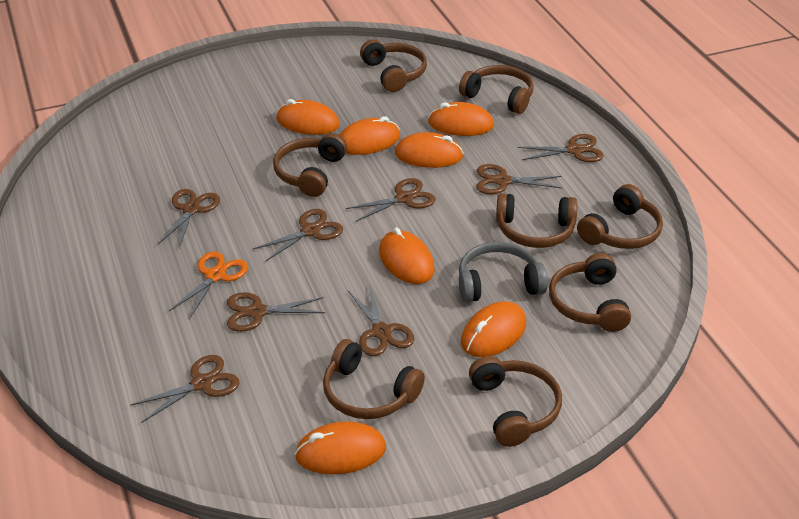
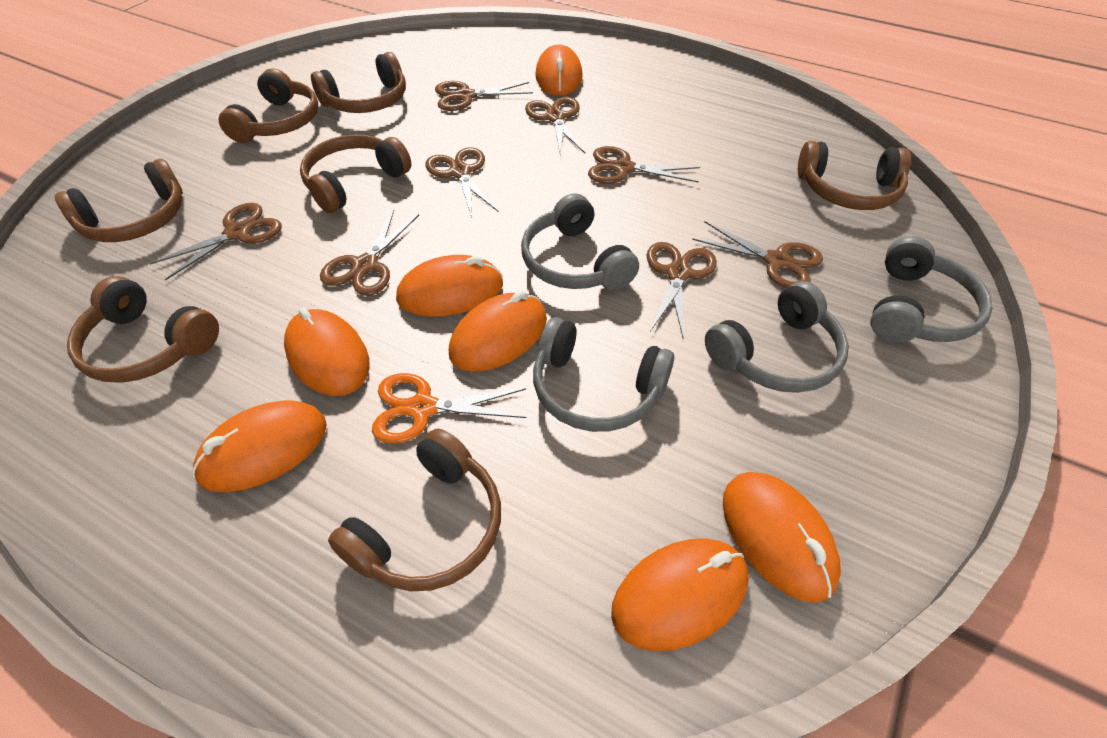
brown headphones: [273,133,347,197] [323,339,425,419] [360,40,427,92] [459,65,534,114] [469,356,562,447] [496,193,577,248] [549,253,631,332] [577,184,663,249] = 8 -> [55,159,183,242] [67,276,219,383] [219,69,318,143] [300,135,411,213] [311,52,406,113] [328,429,501,591] [798,141,911,210] = 7
grey headphones: [459,242,548,302] = 1 -> [521,193,639,290] [533,317,674,432] [705,281,849,393] [870,236,993,343] = 4

